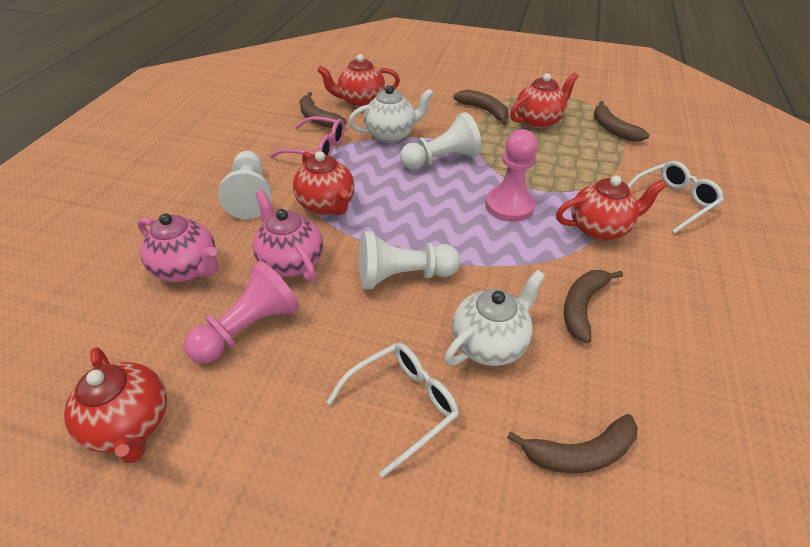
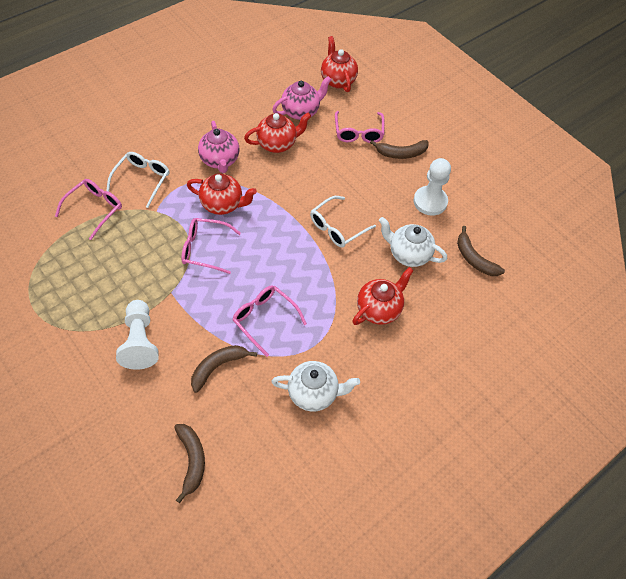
brown banana: [300,92,347,128] [453,90,508,125] [507,414,638,473] [564,270,623,343] [593,101,650,142] = 5 -> [174,424,205,503] [191,345,257,393] [370,140,429,159] [457,226,505,276] = 4
pink glasses: [270,116,345,158] = 1 -> [55,179,122,240] [181,218,241,274] [232,285,307,357] [335,111,385,143] = 4
pink pawn: [184,261,300,363] [485,129,538,222] = 2 -> none = 0
red teapot: [64,347,167,463] [293,151,355,215] [317,54,400,108] [510,72,578,129] [556,175,666,241] = 5 -> [187,173,257,215] [244,112,311,153] [321,36,358,92] [352,267,414,325] = 4
white pawn: [218,151,272,219] [359,231,461,289] [400,112,482,170] = 3 -> [116,300,159,370] [414,158,451,216] = 2

